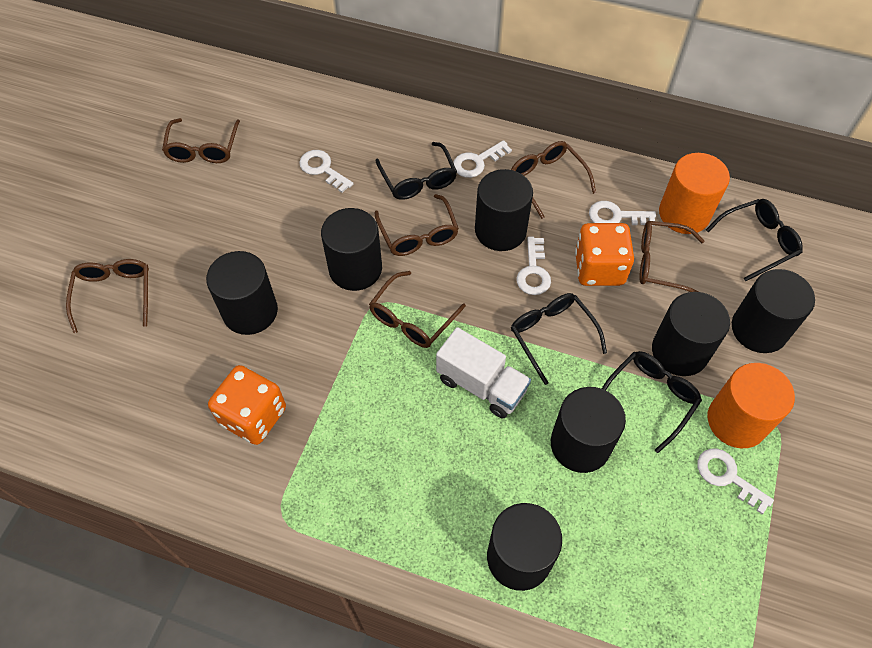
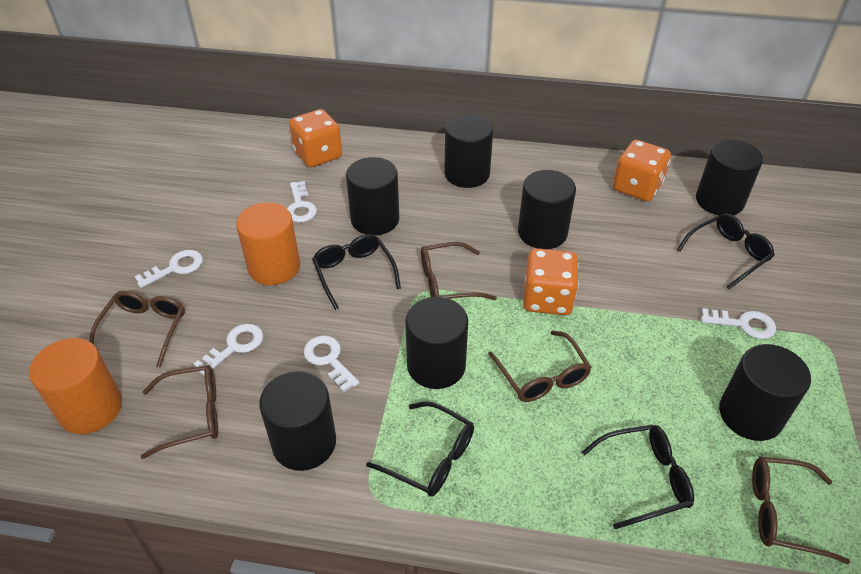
brown glasses: [66,259,149,333] [162,118,240,163] [369,271,466,348] [375,194,459,256] [511,141,596,219] [639,221,704,292] = 6 -> [89,291,185,368] [141,365,218,459] [421,242,497,300] [488,331,592,402] [752,457,850,564] = 5
orange dice: [208,365,286,445] [575,223,634,286] = 2 -> [289,109,342,167] [523,248,579,315] [613,140,671,201] = 3
white truck: [436,327,531,418] = 1 -> none = 0

